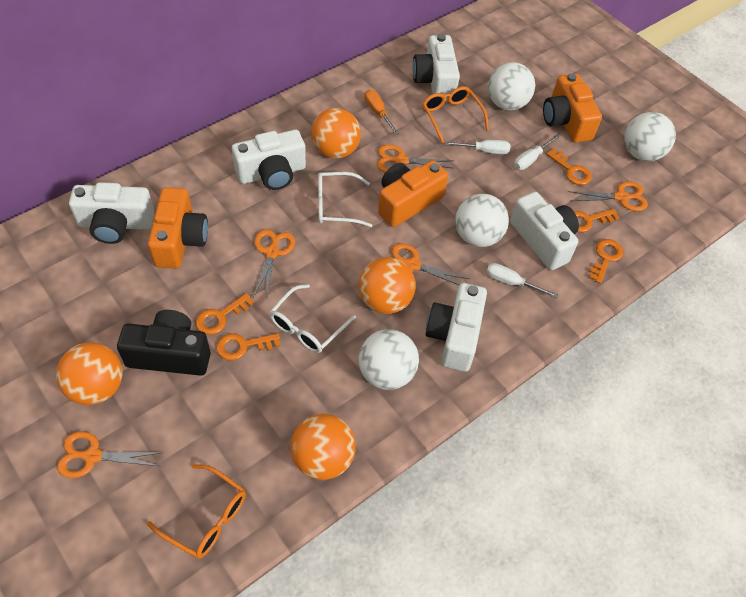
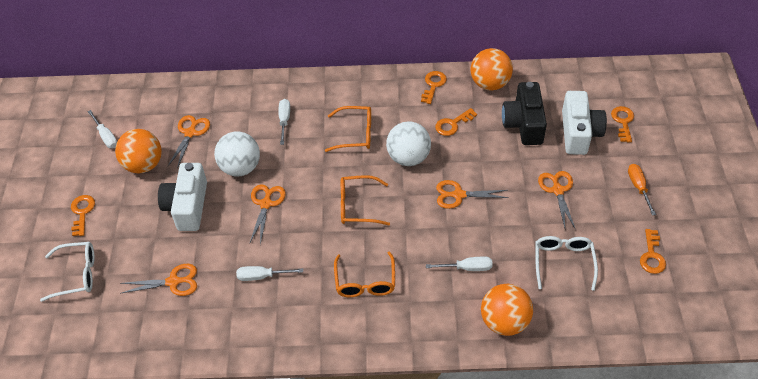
orange ball: [56,342,123,405] [290,414,356,480] [311,108,361,159] [359,257,416,314] = 4 -> [115,129,162,174] [470,48,513,90] [481,284,533,336] = 3
orange camera: [148,187,208,268] [378,160,448,227] [543,73,602,143] = 3 -> none = 0
orange glasses: [147,464,246,559] [422,86,489,144] = 2 -> [325,106,371,152] [334,251,395,297] [341,175,390,225] = 3
white ball: [358,329,419,390] [455,194,509,247] [488,62,535,110] [624,112,676,161] = 4 -> [214,131,260,177] [386,121,431,166] = 2
white camera: [69,182,155,244] [232,130,306,190] [412,34,460,101] [426,283,487,372] [510,192,579,270] = 5 -> [158,163,207,231] [562,91,607,155] = 2
white screwdriver: [445,140,510,154] [486,263,558,298] [514,134,560,170] = 3 -> [88,110,117,148] [236,266,303,281] [278,99,290,145] [426,256,493,271] = 4

